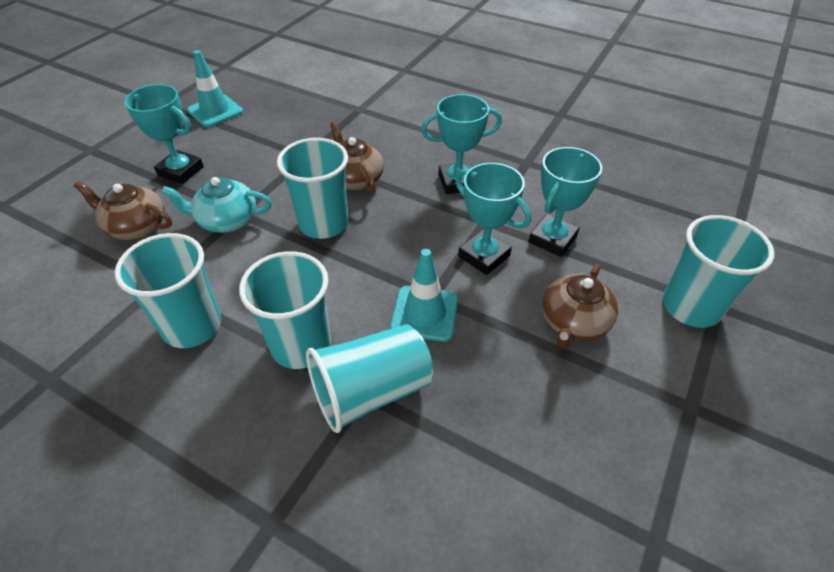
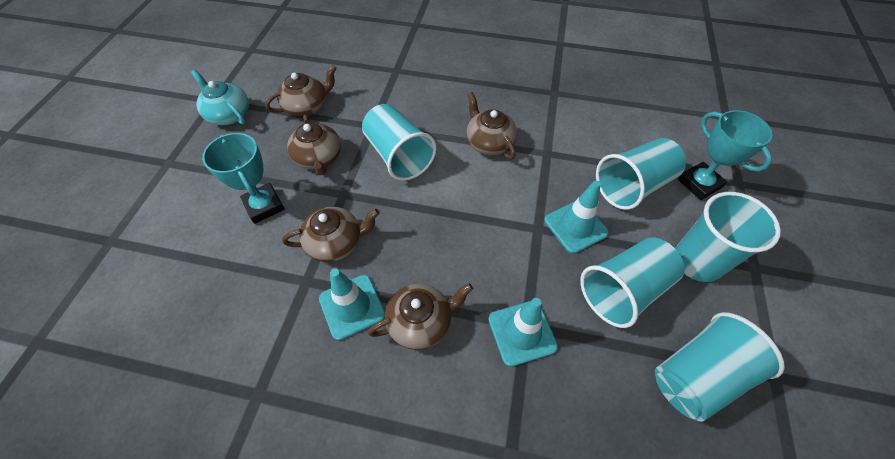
brown teapot: [74,181,172,240] [330,122,384,193] [542,264,618,348] = 3 -> [265,65,337,117] [282,207,380,262] [287,114,341,175] [368,283,473,350] [466,92,517,160] = 5
turquoise traffic cone: [187,50,243,127] [390,249,458,342] = 2 -> [319,268,385,340] [488,298,558,367] [544,181,609,254] = 3
turquoise trophy: [124,84,204,185] [421,94,502,194] [455,163,531,275] [529,147,602,257] = 4 -> [202,133,285,224] [678,110,772,200] = 2

